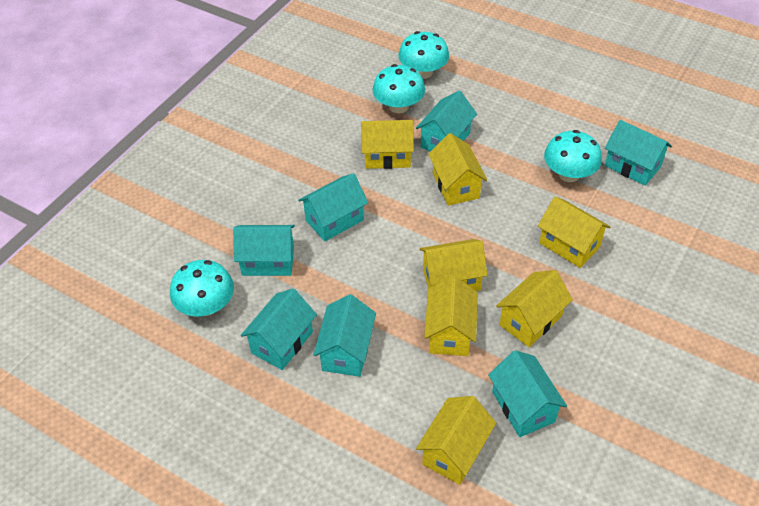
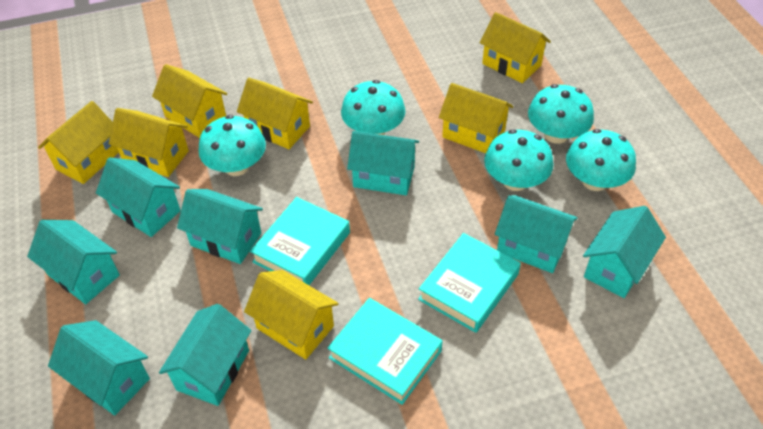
turquoise book: none = 0 -> [250,197,350,285] [327,298,442,405] [418,233,521,333] = 3
turquoise house: [233,225,295,276] [241,289,317,370] [298,173,368,241] [313,294,376,377] [416,90,477,151] [488,350,567,437] [605,120,672,186] = 7 -> [27,220,120,304] [48,320,150,415] [96,157,181,237] [159,304,252,406] [177,189,263,264] [347,131,419,195] [495,195,578,273] [583,206,666,298] = 8
turquoise mushroom: [170,260,234,317] [373,64,425,113] [398,31,449,79] [544,130,602,182] = 4 -> [198,115,266,176] [341,80,406,135] [484,129,553,191] [528,84,594,144] [566,129,636,191] = 5

